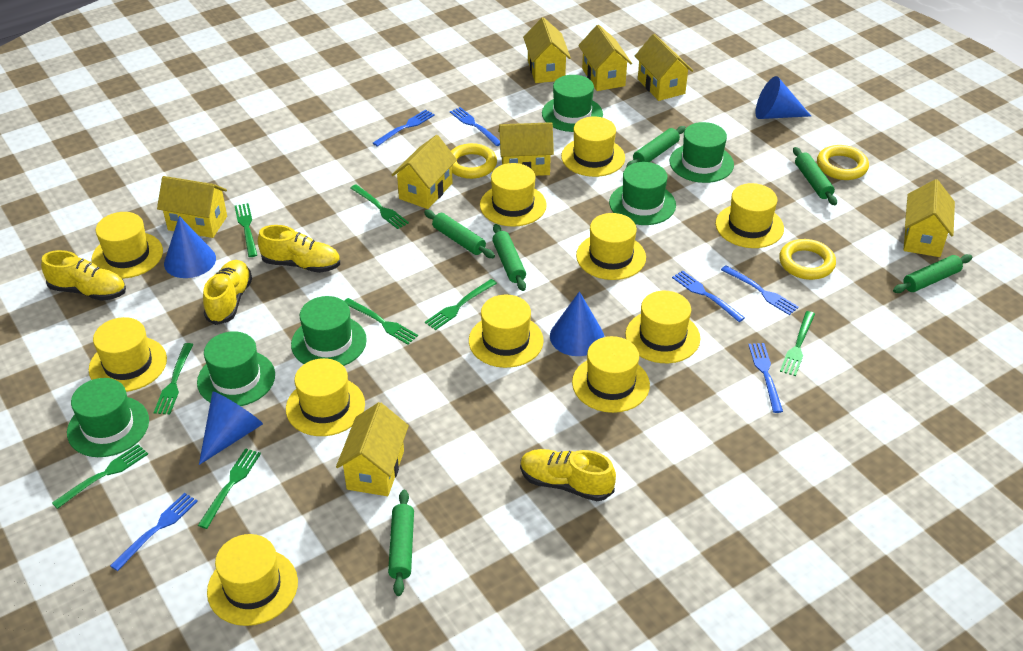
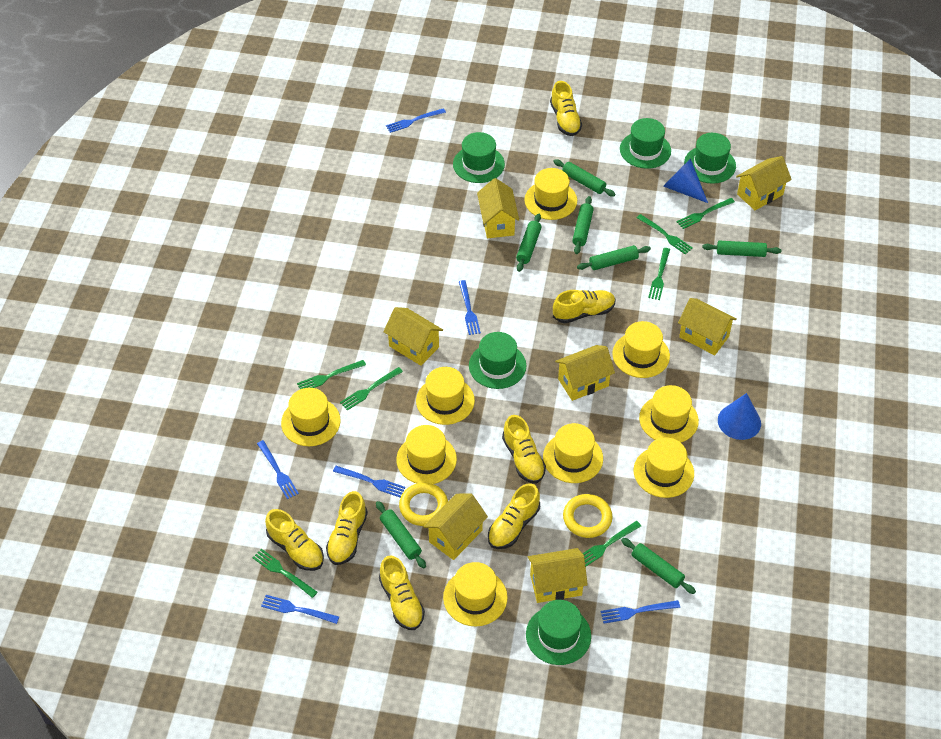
blue cone: [164,216,216,278] [199,391,263,465] [550,291,604,356] [755,76,811,119] = 4 -> [663,159,708,203] [718,393,761,440] = 2
green fork: [52,444,148,509] [154,343,194,415] [198,448,261,529] [235,203,257,257] [344,298,418,345] [350,184,409,229] [425,279,497,330] [780,311,815,376] = 8 -> [253,549,318,598] [297,360,366,389] [340,367,403,411] [583,521,641,567] [637,214,693,254] [648,248,670,300] [677,198,735,229] = 7
green hat: [67,378,149,457] [197,331,275,406] [291,296,367,366] [542,75,603,132] [609,162,676,225] [670,122,734,183] = 6 -> [453,132,505,183] [469,332,526,389] [526,600,591,665] [620,118,671,169] [684,133,736,184] = 5
green rolling pin: [388,490,414,596] [424,210,495,258] [492,224,526,291] [626,126,686,168] [793,147,837,205] [893,254,972,293] = 6 -> [376,501,426,569] [516,214,542,272] [553,159,615,197] [572,196,594,254] [577,245,651,270] [621,538,696,594] [702,241,781,257] = 7
yellow hat: [89,317,167,392] [92,212,163,279] [207,534,298,626] [286,358,365,436] [469,294,544,368] [480,163,547,227] [561,116,625,177] [572,336,650,413] [576,213,646,280] [625,291,700,363] [716,183,784,248] = 11 -> [281,388,341,446] [396,425,457,484] [416,367,475,425] [443,562,508,626] [524,168,577,220] [543,423,603,483] [613,321,670,378] [634,437,694,498] [639,385,699,443] = 9
yellow house: [157,176,227,238] [336,402,409,496] [392,135,457,209] [498,122,554,176] [523,17,571,83] [578,25,632,91] [635,34,693,101] [904,179,955,257] = 8 -> [383,307,443,366] [423,493,488,560] [477,178,519,238] [528,548,588,603] [555,345,615,401] [678,298,737,355] [736,156,792,210] = 7
yellow ring: [451,143,497,179] [779,239,836,280] [817,145,869,180] = 3 -> [399,483,448,526] [563,494,613,538] = 2
yellow shoe: [41,250,126,301] [203,260,252,325] [258,225,340,273] [520,449,616,501] = 4 -> [265,509,324,571] [326,491,368,565] [379,555,425,630] [488,483,540,549] [502,415,546,483] [550,81,582,136] [553,290,616,323] = 7

